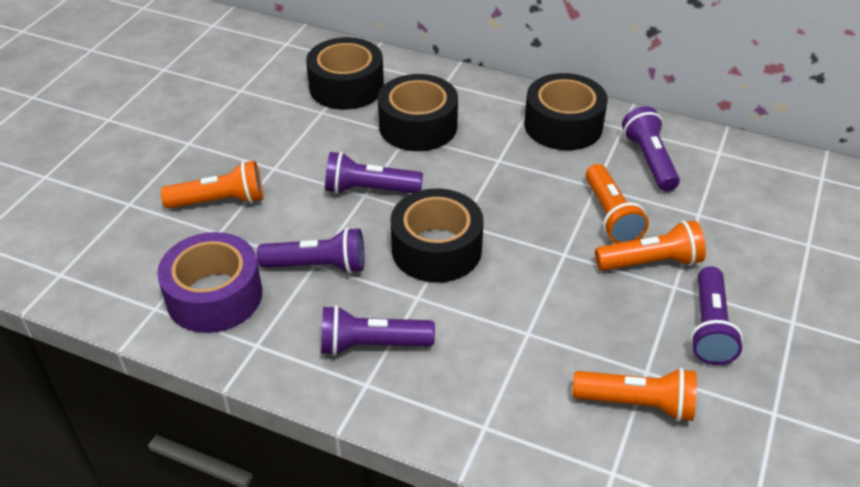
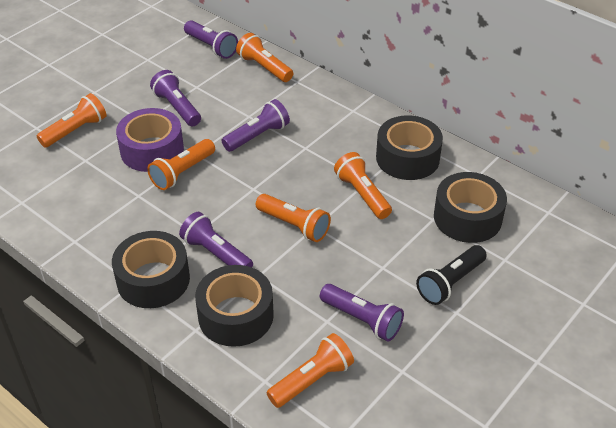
black flashlight: none = 0 -> [416,245,487,305] = 1
orange flashlight: [161,161,263,209] [573,368,697,422] [585,164,649,243] [595,220,706,271] = 4 -> [37,93,107,148] [147,139,215,190] [236,33,293,82] [256,194,331,242] [267,333,354,408] [334,152,392,219] = 6

